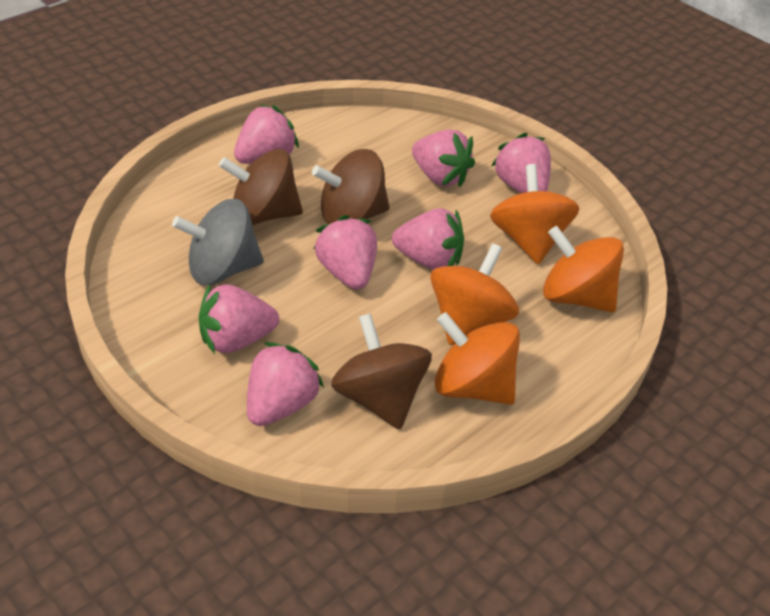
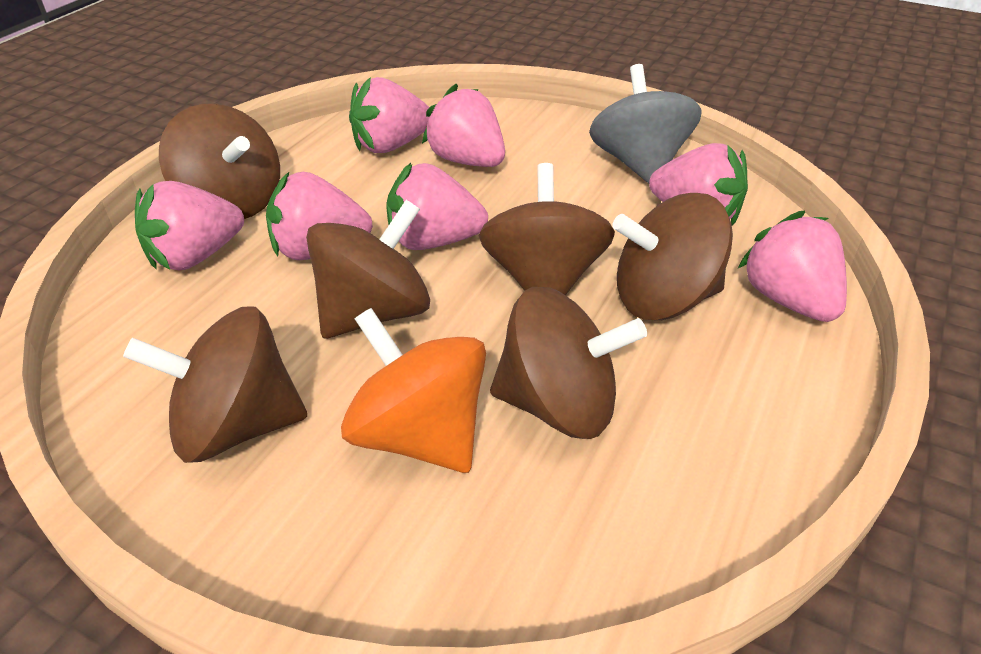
brown spinning top: [219,149,303,225] [312,149,390,224] [331,313,432,429] = 3 -> [123,306,307,463] [159,103,280,219] [306,200,430,338] [479,163,615,295] [490,287,647,439] [612,193,733,320] = 6
orange spinning top: [430,243,519,345] [434,312,520,405] [490,164,579,264] [543,226,624,312] = 4 -> [341,308,486,473] = 1

